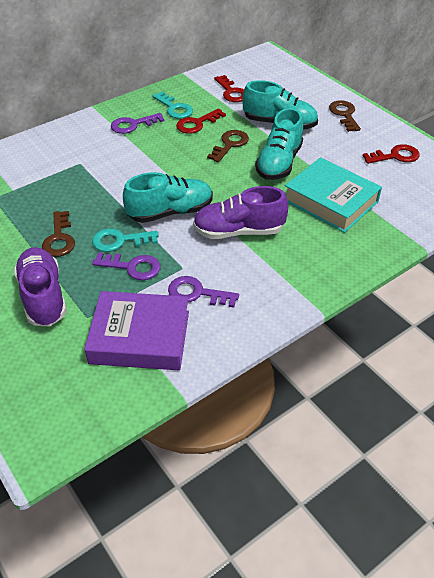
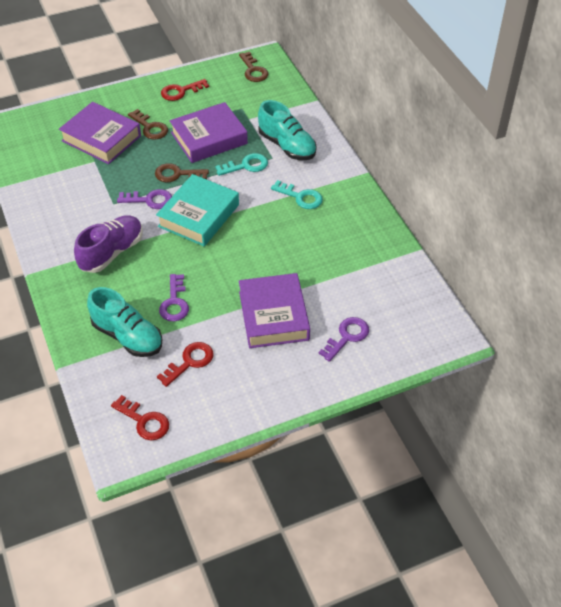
purple book: [84,291,189,370] = 1 -> [59,102,141,164] [170,102,248,163] [239,273,310,348] = 3
purple shoe: [14,247,67,327] [193,186,289,239] = 2 -> [74,215,143,273] = 1
turquoise shoe: [123,172,213,223] [242,80,318,129] [255,108,303,180] = 3 -> [87,287,162,357] [258,100,317,160] = 2

